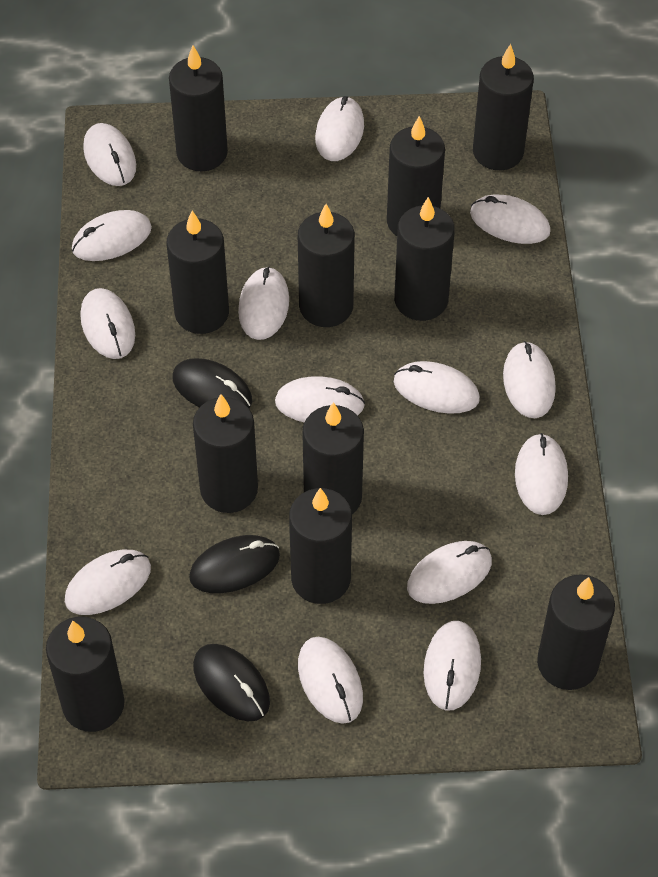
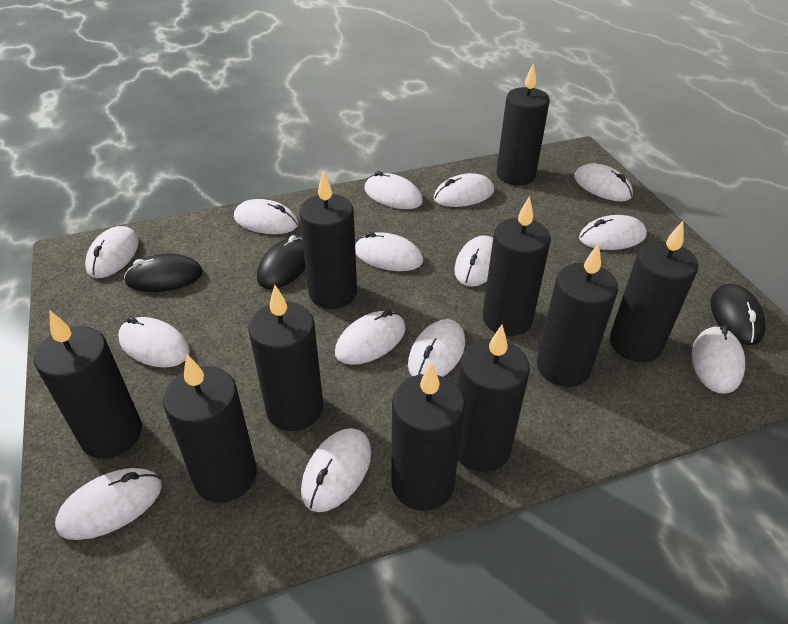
black candle: [46,617,125,732] [166,210,229,334] [169,46,228,171] [193,394,258,513] [289,488,352,604] [298,204,355,327] [302,402,364,514] [387,116,445,236] [394,197,455,321] [473,44,534,170] [537,574,615,690] = 11 -> [34,311,142,459] [163,354,257,503] [248,285,323,431] [299,171,357,309] [391,362,465,511] [457,325,530,472] [483,196,551,336] [496,63,550,185] [537,243,618,387] [609,221,698,362] = 10

